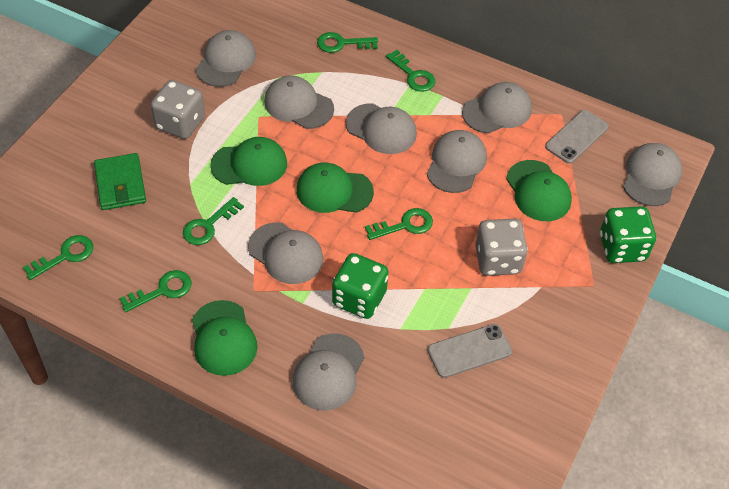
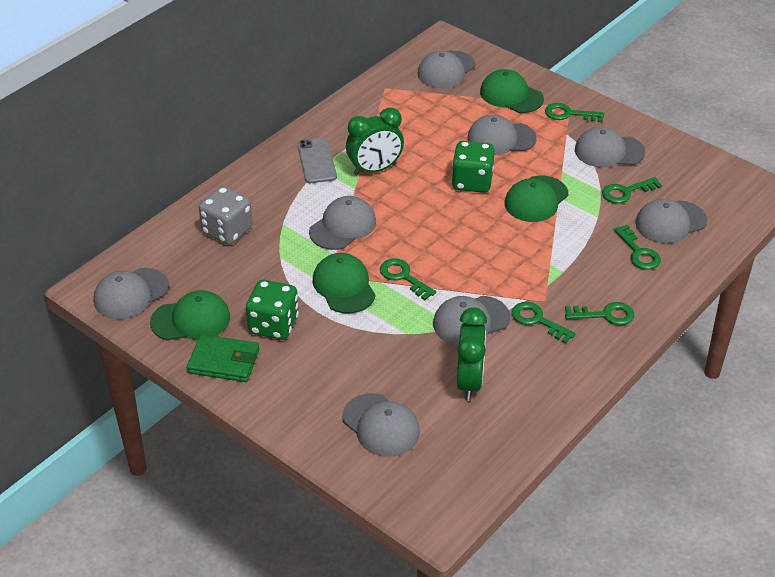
green clock: none = 0 -> [346,107,404,175] [457,307,487,401] = 2
grey dice: [151,80,205,139] [475,219,528,276] = 2 -> [199,186,253,245] = 1
grey phone: [428,324,512,378] [545,110,609,164] = 2 -> [297,138,337,183] = 1

